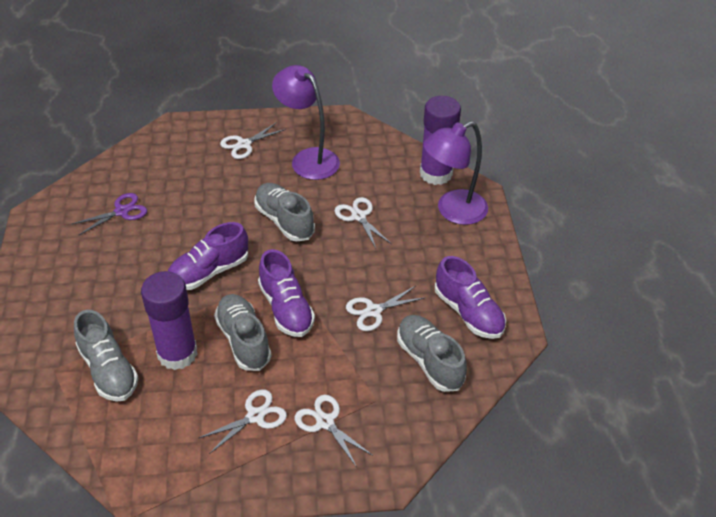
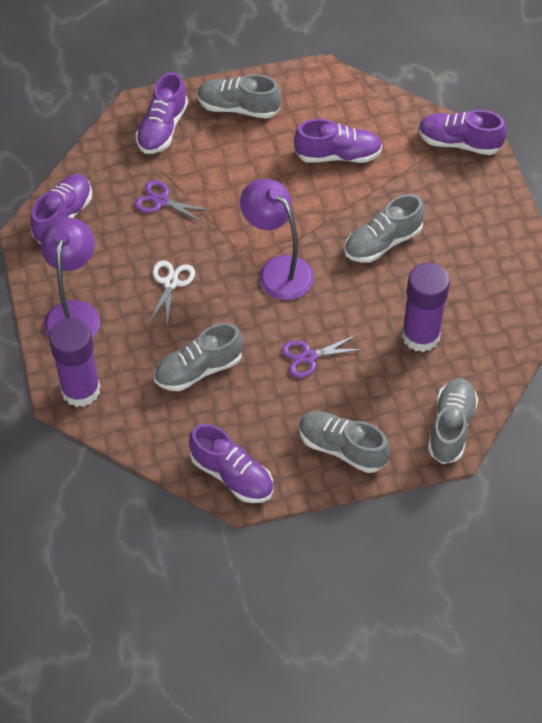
grey shoe: [74,310,138,402] [214,294,272,371] [255,183,315,242] [397,315,467,392] = 4 -> [154,323,243,391] [197,74,281,119] [299,411,390,473] [344,194,424,262] [428,378,478,464] = 5
purple scissors: [72,193,147,235] = 1 -> [135,180,212,223] [281,334,364,378] = 2
purple shoe: [168,222,248,290] [258,249,315,337] [435,256,506,339] = 3 -> [30,174,92,244] [136,72,188,154] [189,424,273,503] [294,119,382,163] [418,110,507,155] = 5
white scissors: [199,389,287,454] [220,122,286,159] [295,395,373,467] [335,197,391,248] [346,286,424,331] = 5 -> [149,260,195,327] = 1

